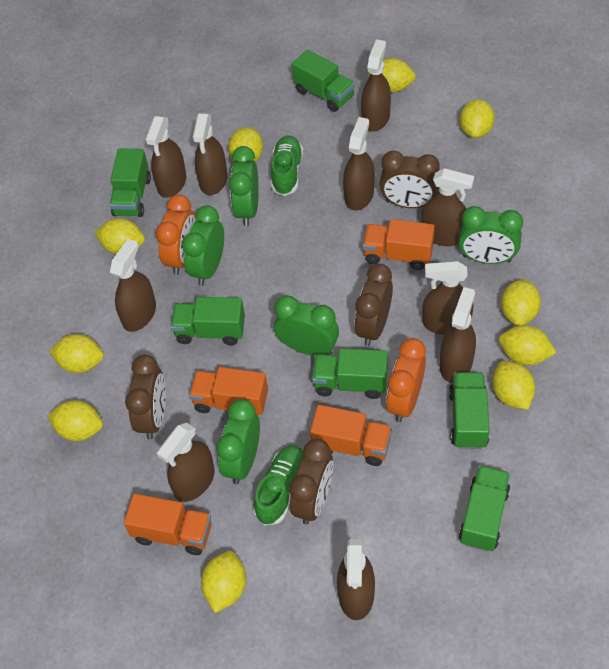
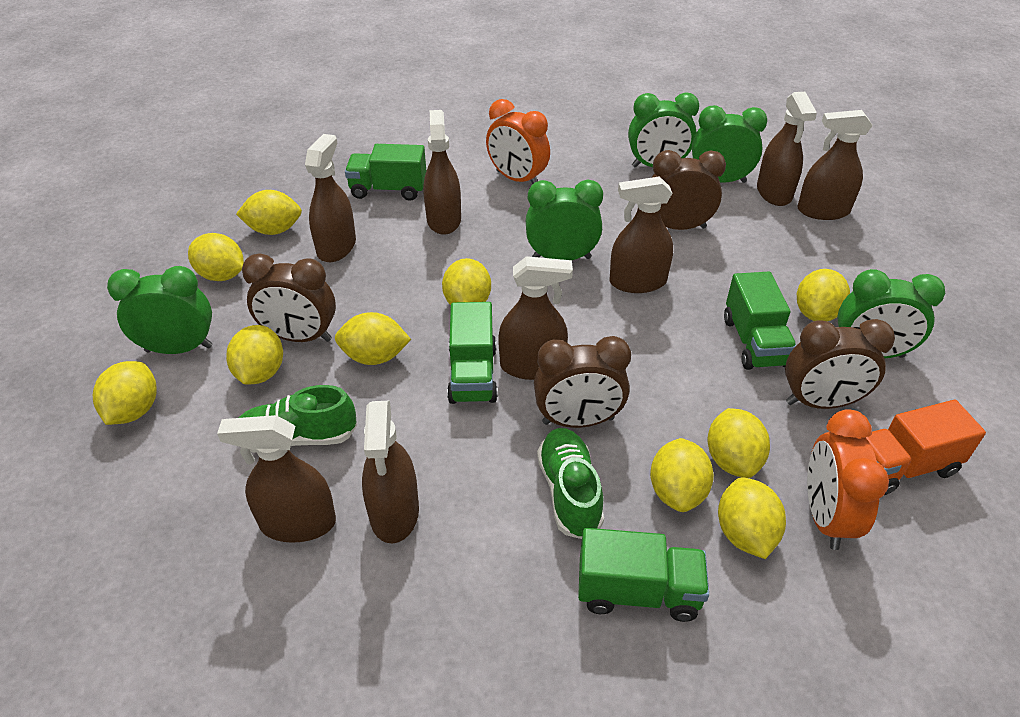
brown spray bottle: [110,239,156,332] [145,116,186,198] [157,422,215,502] [193,113,228,195] [337,539,375,620] [343,117,375,211] [361,39,391,132] [421,168,474,246] [422,261,474,335] [440,287,476,383] = 10 -> [217,415,336,543] [305,134,356,262] [362,400,419,543] [424,110,461,235] [498,256,573,380] [610,176,673,293] [757,92,817,206] [798,110,873,220] = 8
green truck: [109,148,151,217] [170,297,245,345] [292,49,355,112] [312,348,388,399] [449,372,490,449] [459,465,510,551] = 6 -> [345,144,426,201] [447,302,498,404] [578,528,709,622] [724,272,797,370] = 4
orange truck: [124,494,212,555] [189,367,268,415] [310,405,392,466] [363,219,435,270] = 4 -> [865,400,986,495] = 1

